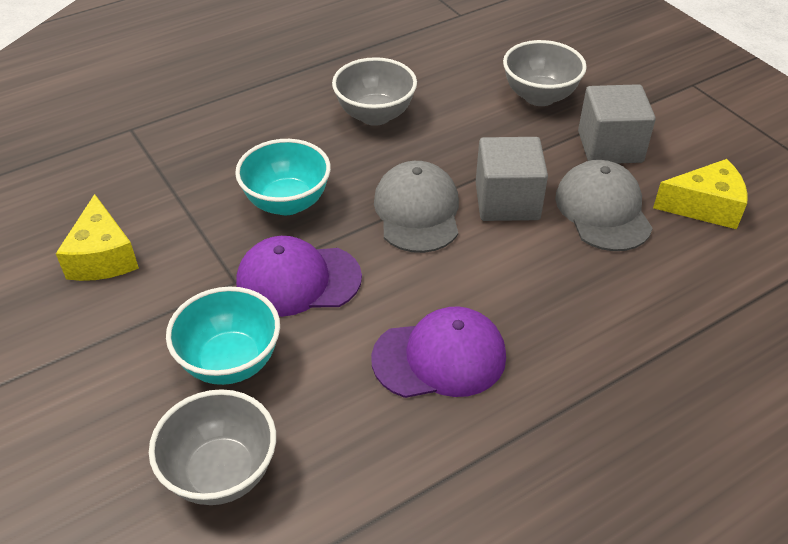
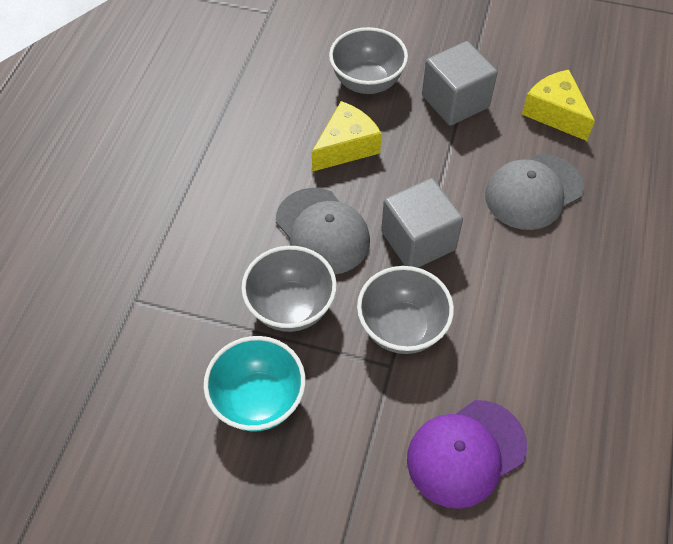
purple cap: [236,236,362,317] [371,306,506,398] = 2 -> [407,400,527,509] = 1
turquoise bowl: [166,287,280,385] [235,139,331,215] = 2 -> [204,336,306,432] = 1

